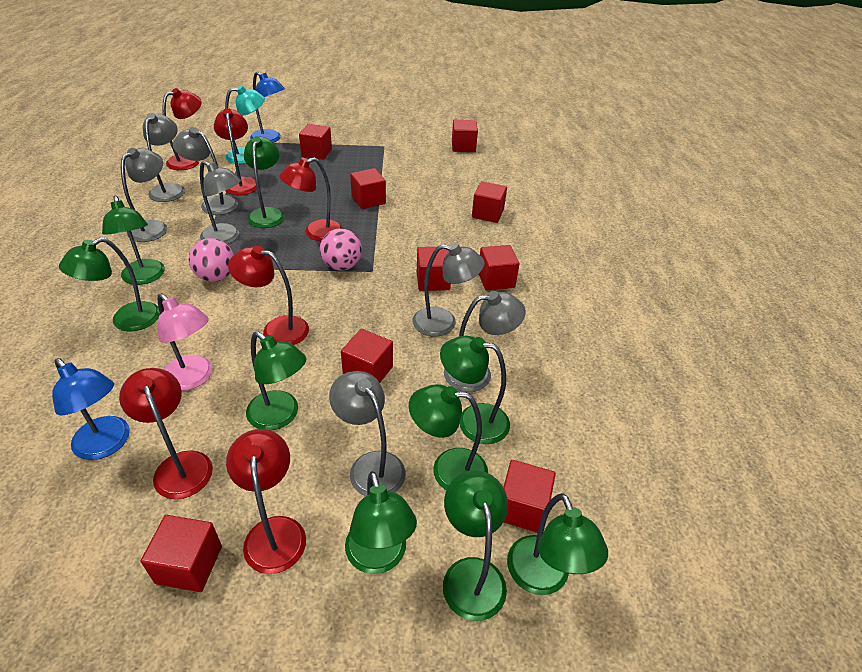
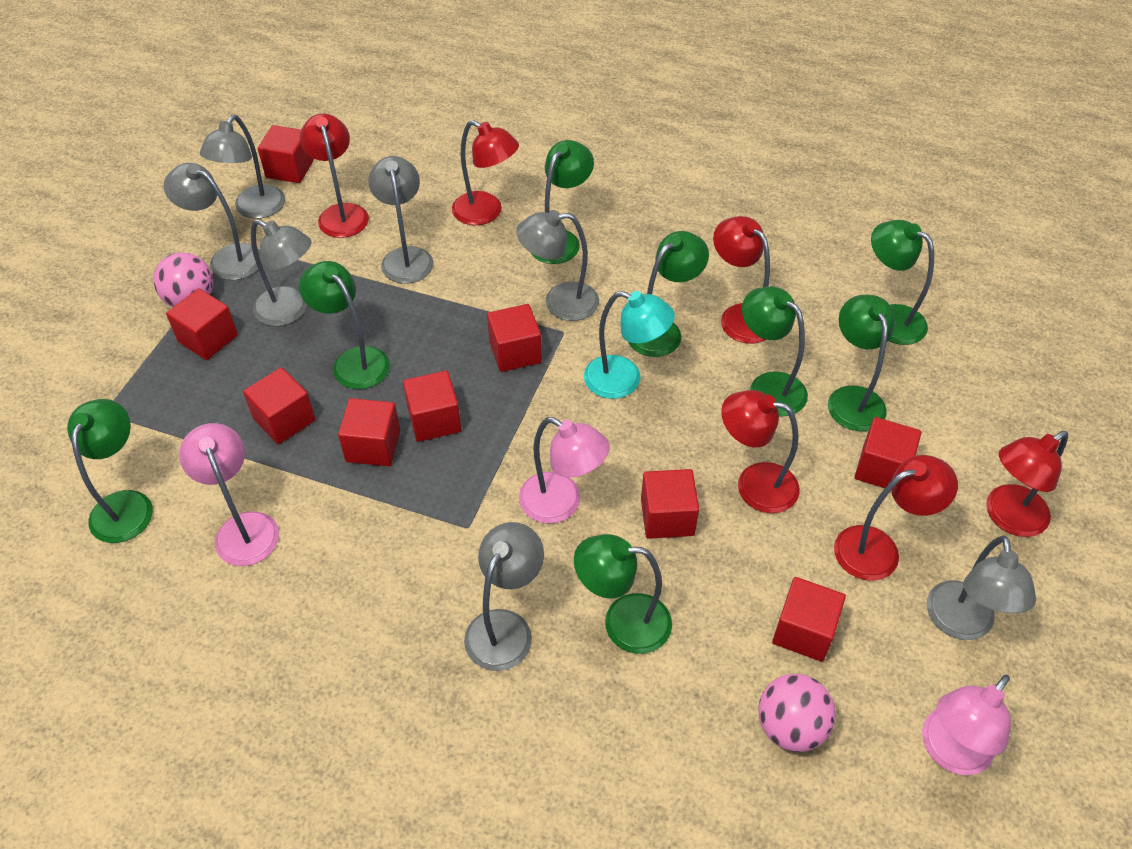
blue lamp: [52,358,130,460] [250,72,285,143] = 2 -> none = 0
green lamp: [59,237,160,331] [102,196,165,285] [244,136,284,228] [246,332,306,431] [345,471,417,574] [409,384,488,490] [440,335,510,444] [443,470,508,621] [507,493,608,595] = 9 -> [67,399,153,543] [299,261,390,389] [531,140,594,264] [574,534,672,654] [628,231,709,357] [742,287,808,417] [828,295,895,431] [871,220,934,345] = 8
pink lamp: [157,293,212,391] = 1 -> [179,423,279,566] [519,417,610,524] [922,675,1011,775] = 3

